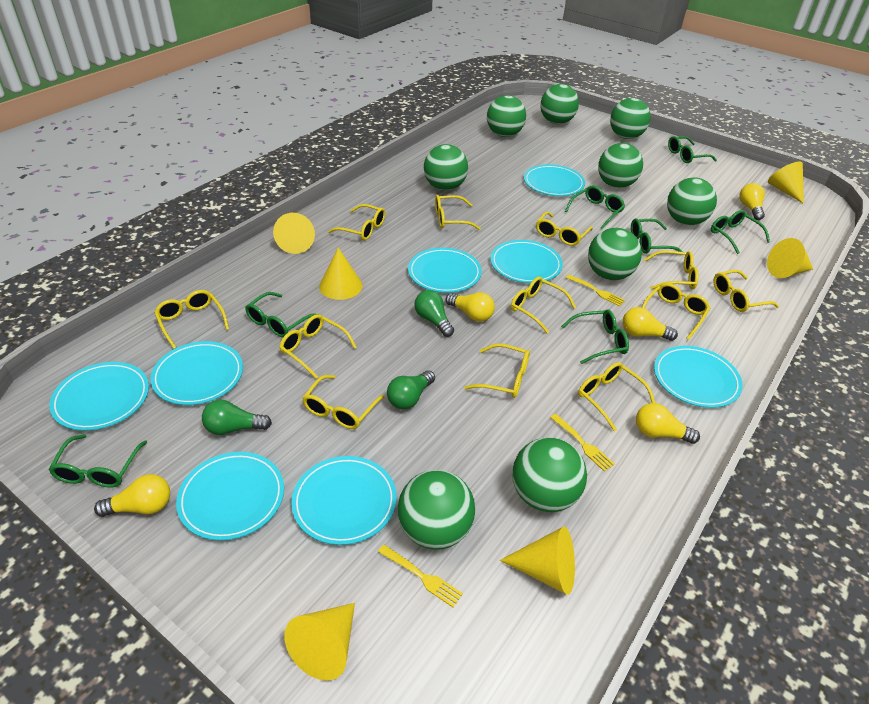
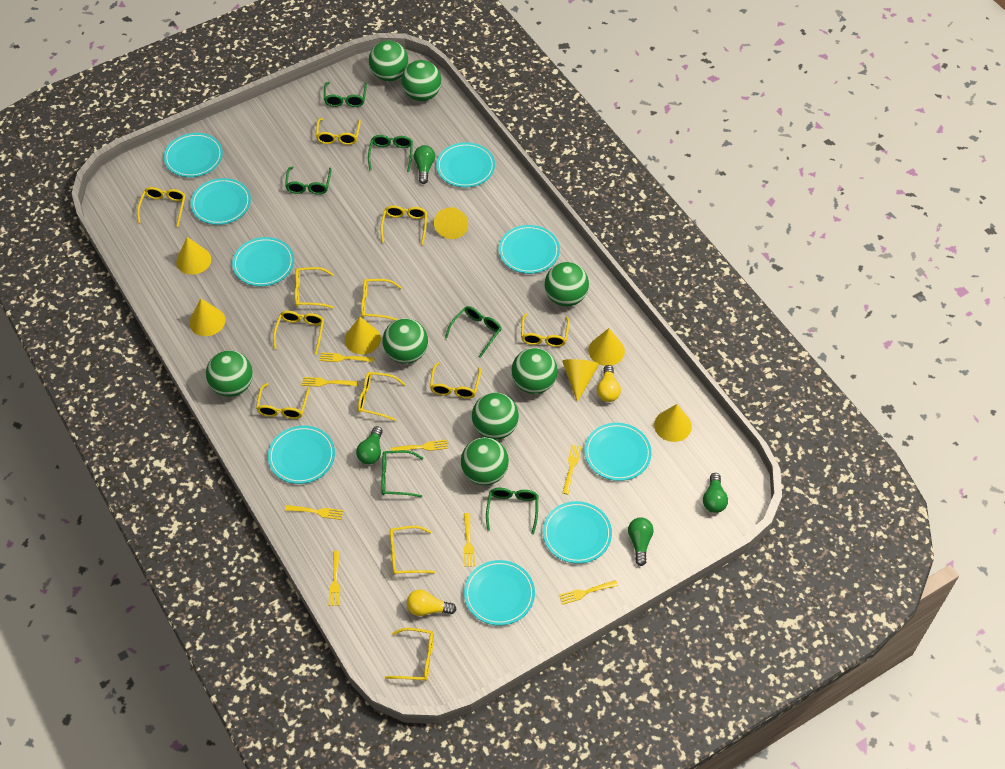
green ball: [398,470,475,550] [424,144,468,191] [487,95,526,137] [512,437,587,512] [540,84,579,124] [588,228,642,280] [598,143,643,188] [610,98,651,139] [667,178,717,225] = 9 -> [206,350,253,397] [369,41,409,81] [383,318,428,364] [401,60,442,101] [461,437,509,485] [472,393,519,440] [511,348,558,394] [545,262,589,307] = 8
green glasses: [48,434,147,488] [245,292,316,338] [561,310,629,364] [565,186,625,229] [631,218,683,254] [668,136,717,163] [711,210,770,254] = 7 -> [285,166,332,195] [324,82,367,107] [368,135,413,172] [381,450,423,498] [445,306,502,358] [486,488,538,534] = 6
green light bulb: [202,400,272,435] [387,370,435,409] [414,290,454,337] = 3 -> [356,426,383,465] [414,145,435,184] [628,517,654,566] [703,473,728,513] = 4
turquoise plate: [49,362,149,431] [151,341,243,405] [176,452,284,541] [291,456,397,545] [408,248,482,293] [491,240,563,283] [524,165,585,196] [654,346,743,408] = 8 -> [164,133,223,177] [190,178,251,225] [232,237,294,286] [268,426,335,484] [436,142,495,187] [464,560,535,626] [499,225,560,274] [543,501,612,564] [584,423,652,481] = 9
yellow cone: [273,213,315,254] [284,603,355,681] [319,248,363,300] [500,526,575,595] [767,238,813,278] [768,162,804,204] = 6 -> [176,237,211,275] [189,299,225,336] [345,317,381,354] [434,207,468,239] [562,359,599,402] [588,328,625,366] [654,404,692,442] = 7
yellow fork: [378,545,463,607] [550,414,615,471] [566,275,625,306] = 3 -> [285,505,343,520] [302,377,357,387] [320,352,374,362] [329,551,340,606] [391,440,448,451] [463,513,475,567] [559,580,618,605] [563,445,581,494] = 8
yellow light bulb: [94,474,170,517] [446,292,495,322] [623,307,678,341] [636,403,700,444] [739,183,765,220] = 5 -> [407,590,457,616] [597,365,621,402] = 2

